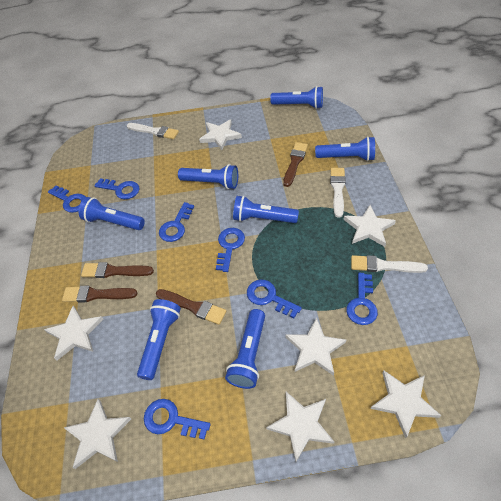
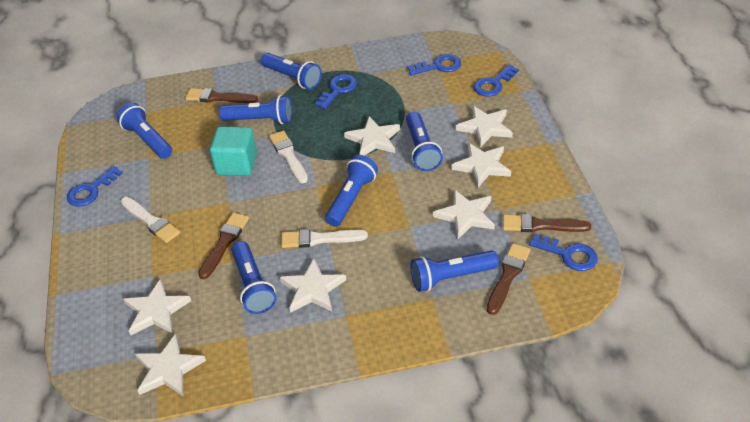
blue key: [48,185,86,213] [94,178,140,199] [144,399,211,440] [159,202,194,242] [216,228,245,272] [247,279,302,318] [346,273,378,325] = 7 -> [67,166,123,207] [315,74,357,109] [407,54,461,75] [473,64,519,97] [529,234,598,271] = 5
turquoise cube: none = 0 -> [210,126,257,176] = 1

